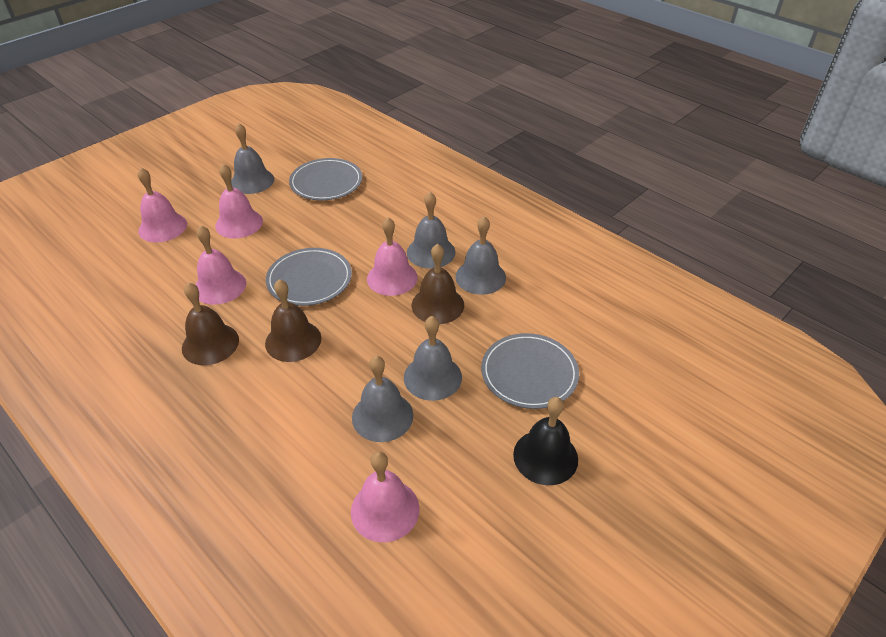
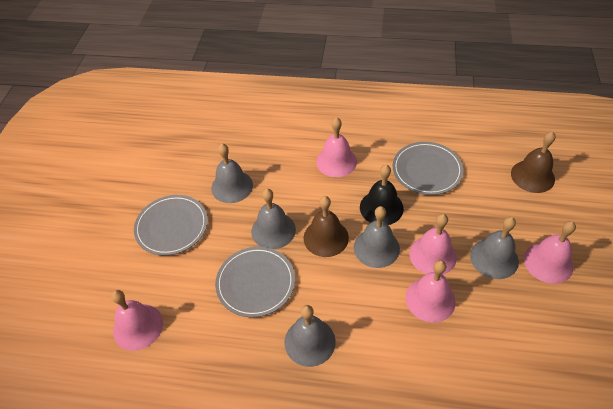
brown bell: [182,282,239,365] [265,279,321,362] [412,244,464,324] = 3 -> [304,196,349,257] [511,131,556,193] = 2

